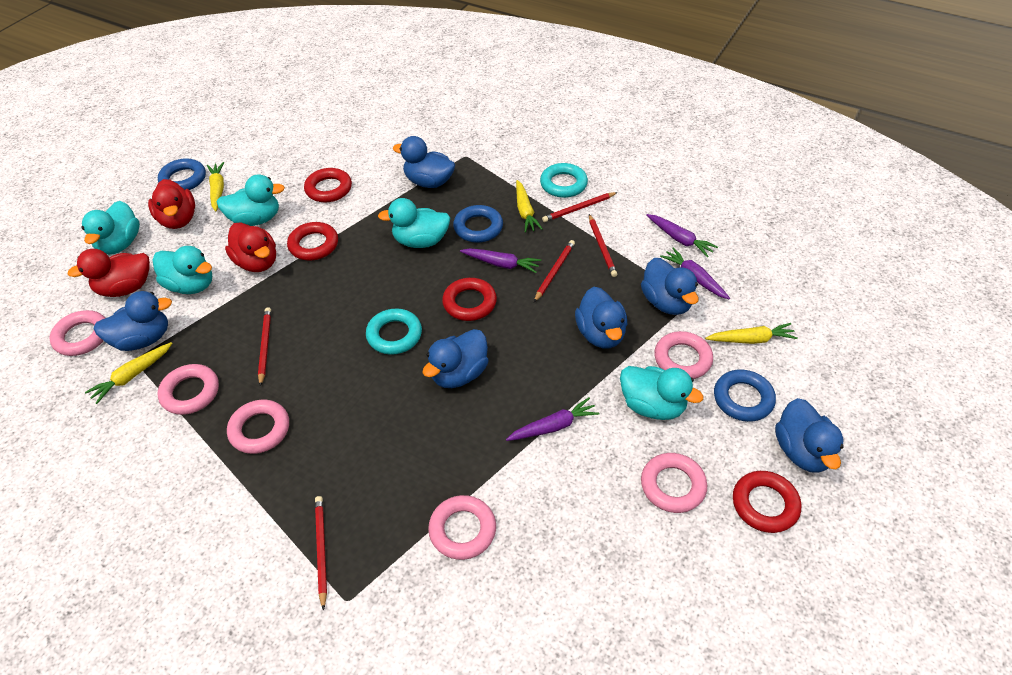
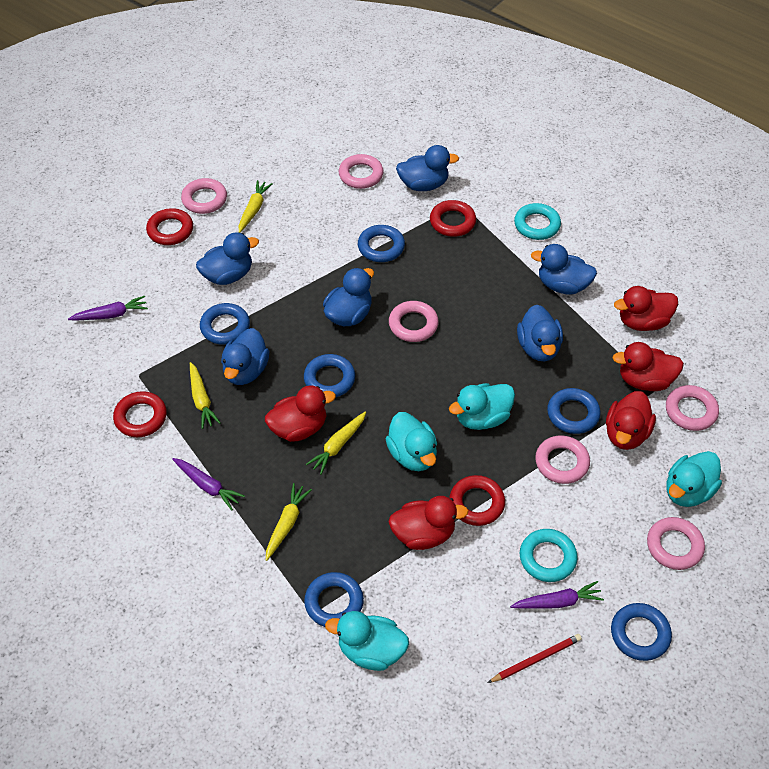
blue ring: [158,158,206,190] [453,205,503,243] [714,370,776,422] = 3 -> [200,303,250,345] [304,354,355,397] [304,572,364,627] [358,225,405,262] [547,388,601,434] [611,603,672,661] = 6
purple carrot: [460,248,541,273] [506,397,600,441] [646,214,718,257] [660,247,730,299] = 4 -> [68,296,148,320] [172,458,245,510] [510,581,604,609] = 3
red duck: [67,249,150,297] [148,179,195,229] [225,222,276,272] = 3 -> [265,385,336,442] [389,496,469,550] [606,391,656,450] [612,342,684,391] [614,286,678,331] = 5
red pencil: [258,307,271,387] [315,496,327,611] [534,240,575,302] [542,192,618,222] [589,214,617,277] = 5 -> [488,634,582,683] = 1
turquoise duck: [82,201,140,255] [153,246,212,294] [217,174,285,226] [378,198,450,248] [620,366,703,420] = 5 -> [325,611,409,671] [386,412,437,471] [449,383,515,430] [667,451,722,507] = 4

